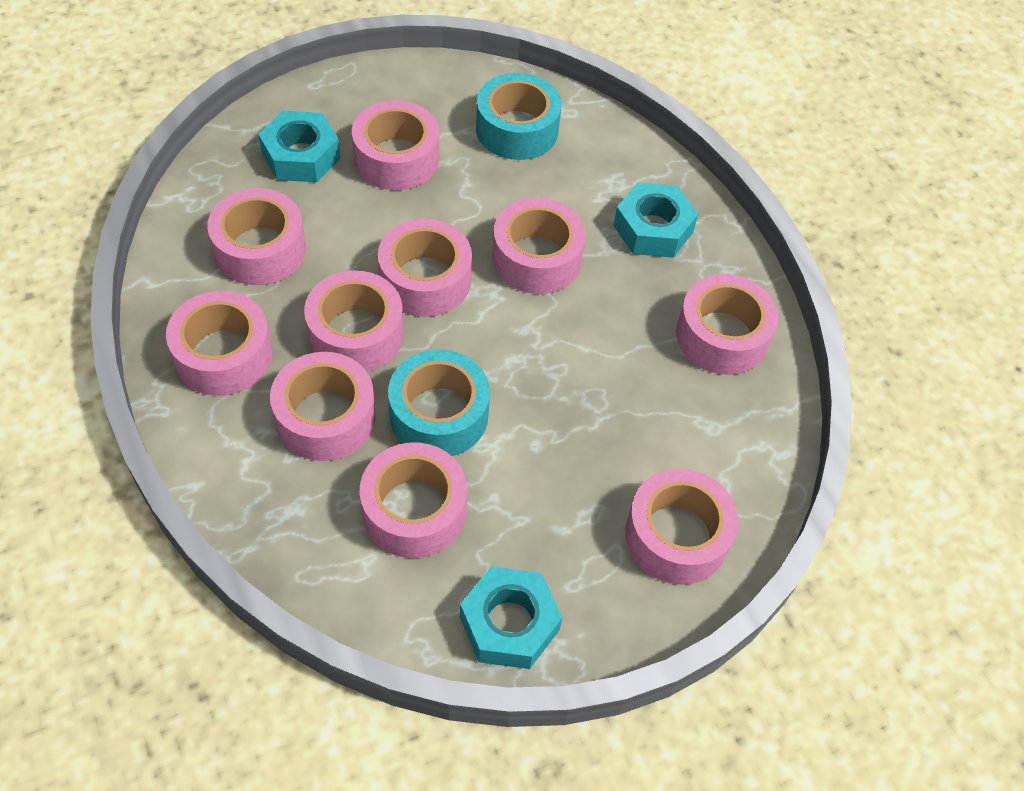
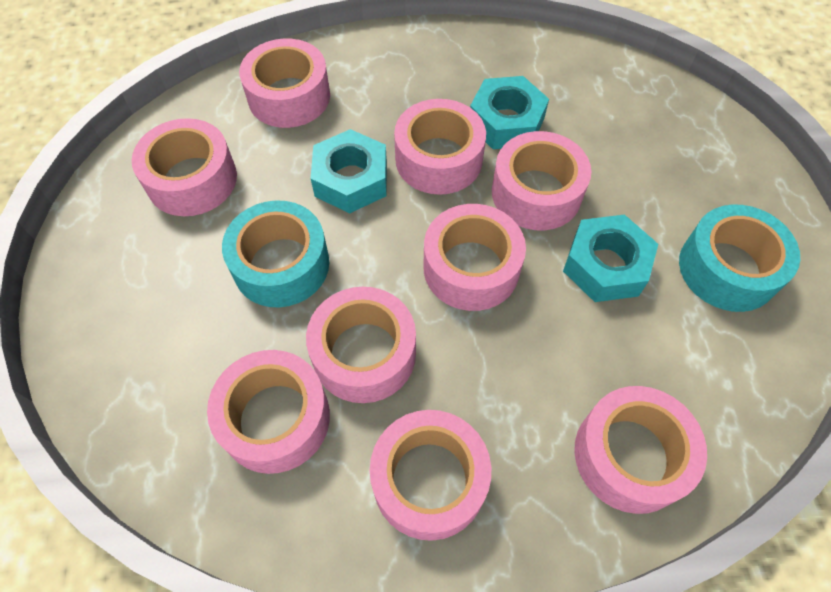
pink tape: [166,291,273,396] [207,188,306,285] [270,352,376,461] [304,270,404,372] [352,100,439,190] [360,443,467,558] [378,218,472,317] [492,198,586,294] [625,468,738,585] [676,274,778,375] = 10 -> [132,118,237,216] [207,350,330,474] [239,38,330,128] [306,287,416,403] [370,410,491,541] [394,99,486,195] [424,204,526,311] [492,131,591,230] [574,386,707,514] = 9

